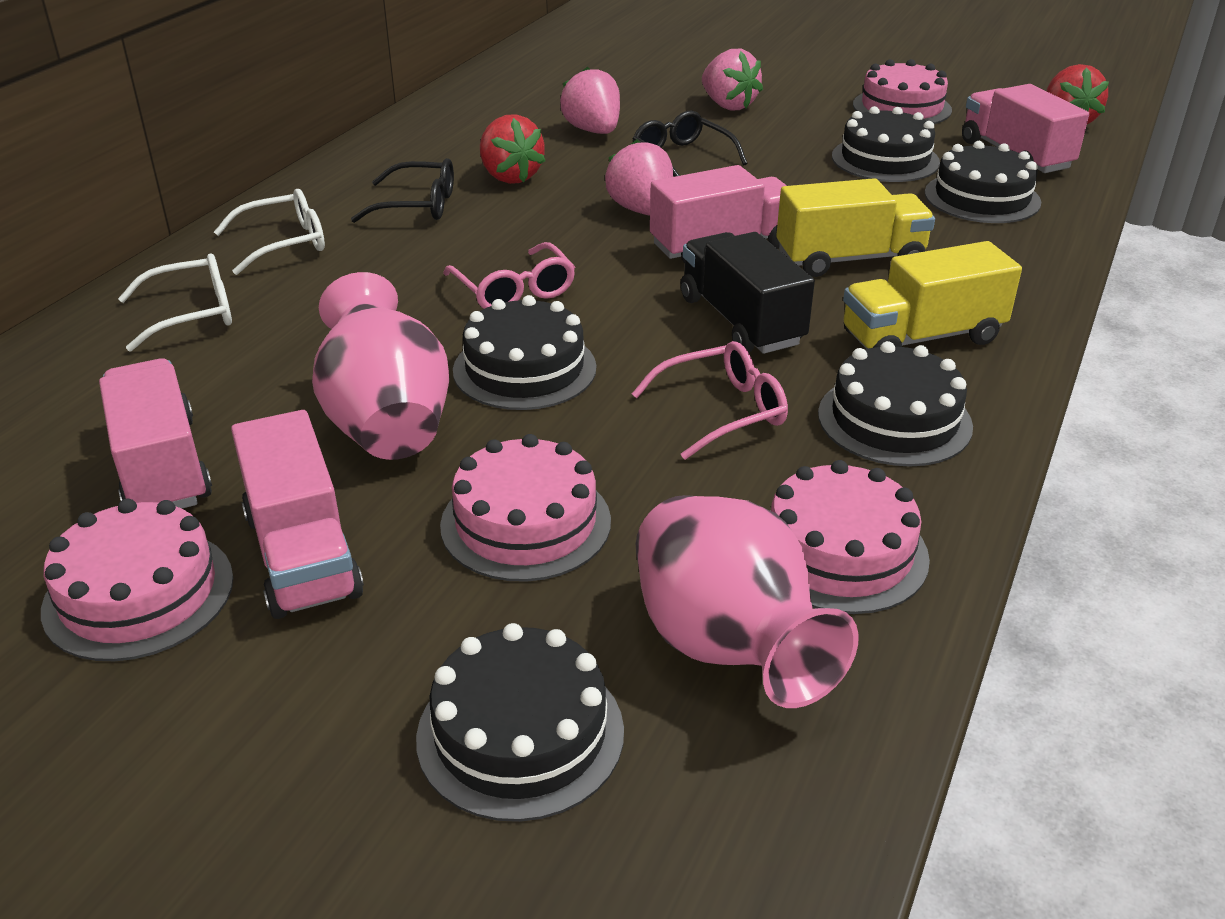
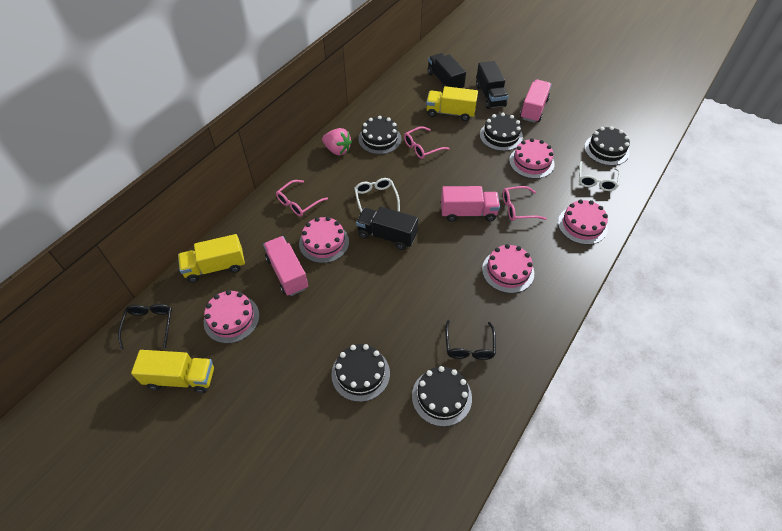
black truck: [681,232,815,354] = 1 -> [356,207,418,250] [428,53,466,89] [476,61,508,109] = 3
pink cake: [41,499,233,661] [440,434,611,582] [771,460,930,614] [853,59,952,124] = 4 -> [204,290,259,343] [299,217,349,263] [482,244,534,293] [509,138,555,179] [558,199,608,245] = 5
pink glasses: [443,242,575,309] [632,341,788,460] = 2 -> [276,180,328,216] [404,126,450,159] [503,186,547,221] = 3
pink strawberry: [560,66,620,134] [605,139,673,216] [702,49,763,111] = 3 -> [322,128,352,156] = 1
pink truck: [99,358,212,509] [231,410,364,619] [650,165,787,263] [962,84,1089,173] = 4 -> [263,236,308,296] [441,186,500,222] [520,79,551,123] = 3
pink vase: [312,272,449,460] [636,495,859,708] = 2 -> none = 0
red strawberry: [480,114,545,184] [1047,64,1109,124] = 2 -> none = 0
yellow truck: [776,178,935,277] [843,241,1022,349] = 2 -> [131,350,214,393] [178,234,245,283] [426,86,478,121] = 3

